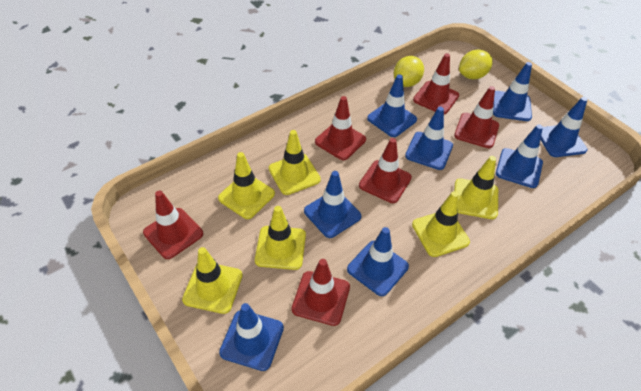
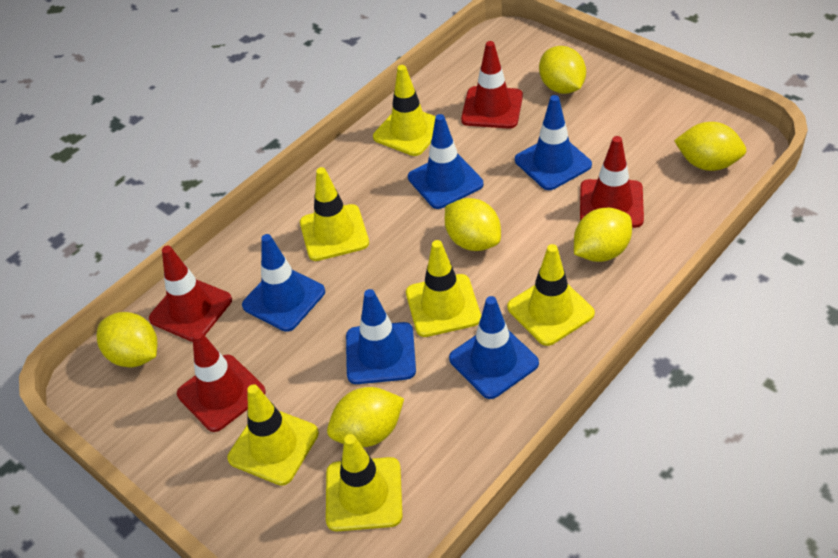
blue traffic cone: [219,303,284,371] [304,171,361,238] [347,227,409,296] [367,74,417,137] [405,107,453,170] [493,62,532,121] [496,124,543,188] [540,97,588,157] = 8 -> [242,234,325,332] [346,289,416,384] [408,114,483,209] [449,296,539,399] [515,95,592,190] = 5
red traffic cone: [143,191,203,259] [292,259,350,326] [315,96,366,160] [359,138,412,203] [413,53,459,114] [454,86,499,148] = 6 -> [149,246,232,342] [177,331,266,432] [461,41,523,129] [580,136,644,228] = 4
yellow lemon: [394,56,424,87] [459,50,493,79] = 2 -> [96,312,157,367] [327,387,404,447] [445,198,501,251] [539,46,586,94] [574,208,632,262] [674,122,747,171] = 6

